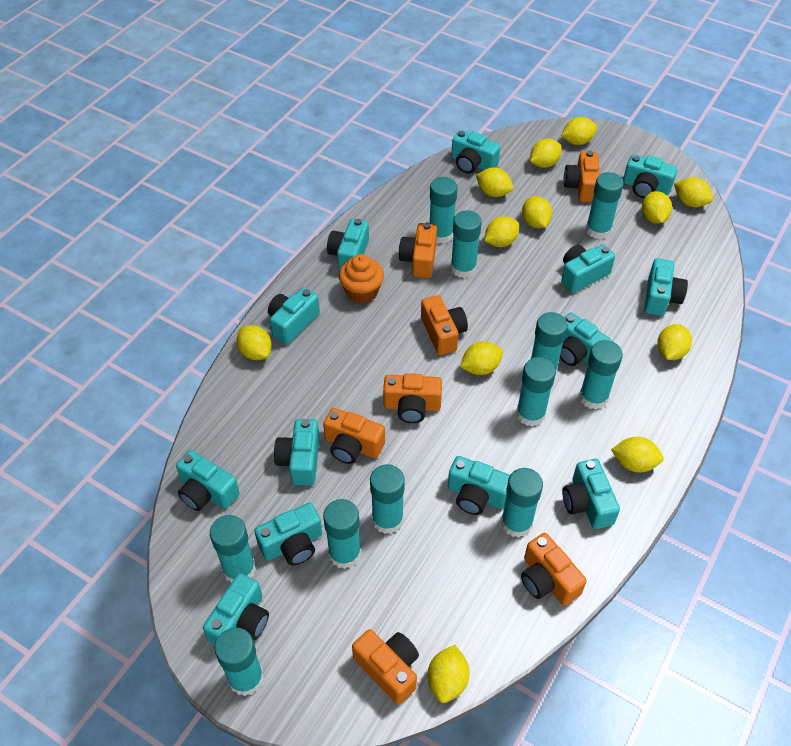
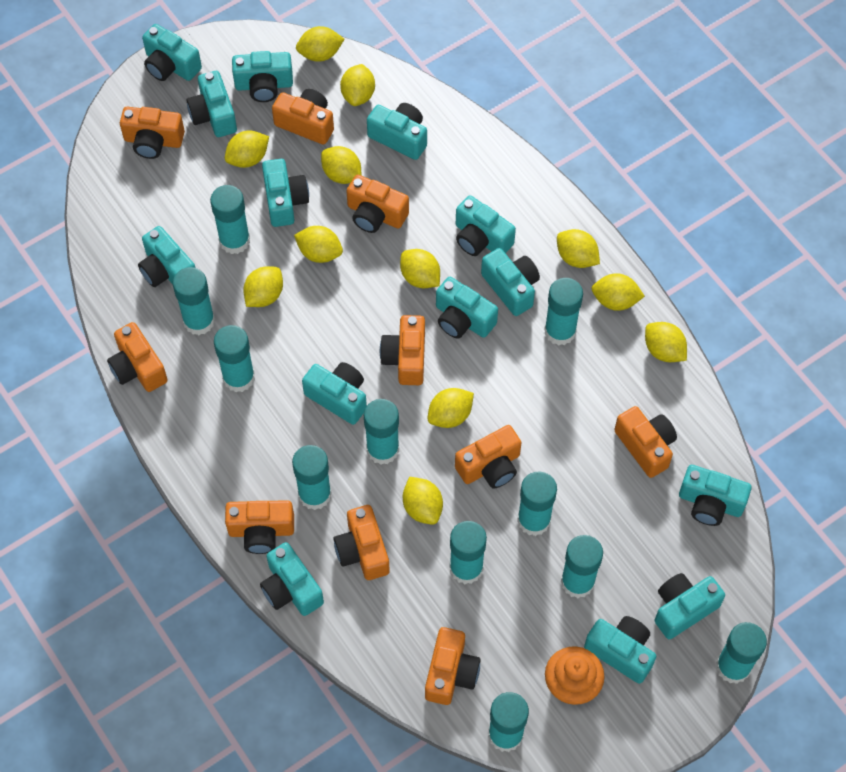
orange camera: [323,408,385,464] [352,629,419,705] [383,373,442,423] [399,223,437,278] [421,295,468,355] [521,533,587,606] [564,151,600,202] = 7 -> [107,322,168,392] [120,107,185,159] [225,500,294,554] [272,89,334,145] [333,505,390,580] [347,174,409,233] [380,315,425,385] [425,627,481,705] [455,425,521,488] [614,406,677,478] = 10
turquoise camera: [176,450,240,511] [203,573,269,645] [254,503,322,565] [268,287,320,345] [274,419,320,486] [327,219,369,271] [448,456,510,515] [451,130,500,173] [560,313,613,366] [561,244,615,293] [562,459,620,529] [623,154,677,198] [644,258,688,316] = 13 -> [138,226,195,287] [142,24,202,81] [186,71,237,137] [232,51,293,102] [260,542,324,616] [262,159,309,227] [302,362,367,425] [367,103,427,160] [436,277,498,339] [456,195,516,256] [481,248,540,316] [584,616,656,684] [655,573,725,639] [679,465,752,526] = 14

